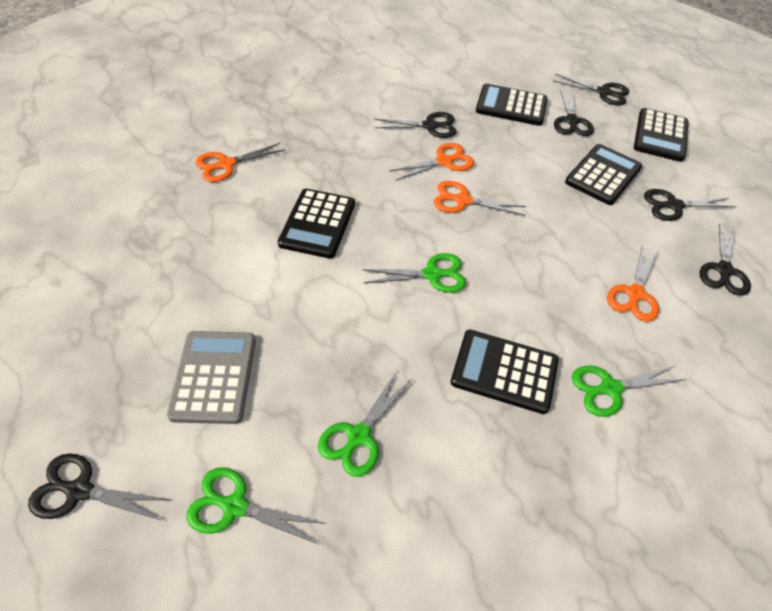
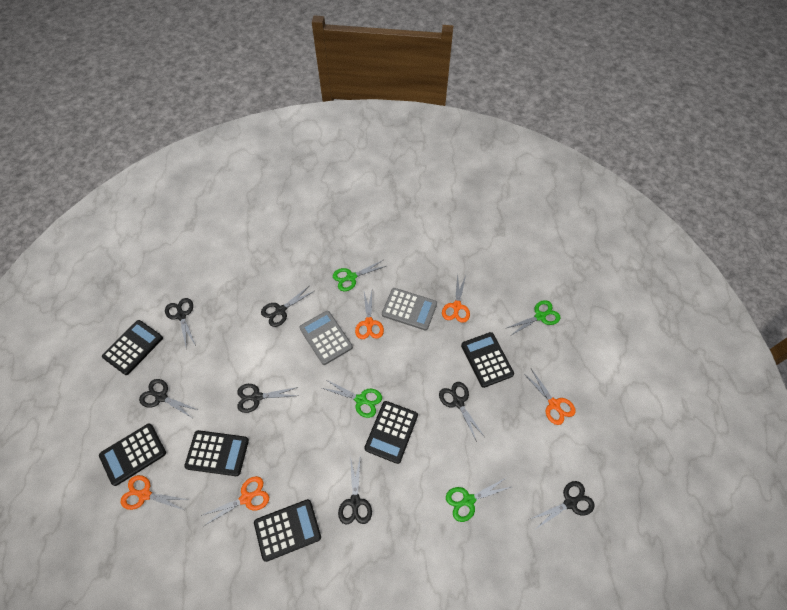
black calculator: [278,189,355,259] [451,330,559,414] [476,84,548,126] [565,144,642,205] [634,108,688,162] = 5 -> [99,423,166,486] [102,320,163,375] [184,430,249,476] [254,499,321,562] [364,401,418,464] [461,332,514,388] = 6
black scissors: [28,454,170,520] [374,112,456,138] [553,74,629,105] [554,88,594,136] [644,189,736,221] [700,223,751,296] = 6 -> [139,379,198,418] [165,298,196,346] [237,384,298,413] [261,286,314,327] [338,456,372,525] [439,382,485,442] [531,481,595,529] = 7
grey calculator: [167,331,256,424] = 1 -> [299,311,353,365] [382,288,437,330] = 2
orange scissors: [195,143,285,182] [389,143,474,181] [434,181,526,216] [607,245,659,322] = 4 -> [121,475,189,510] [200,476,269,526] [355,291,384,339] [442,274,470,323] [523,369,576,425] = 5

